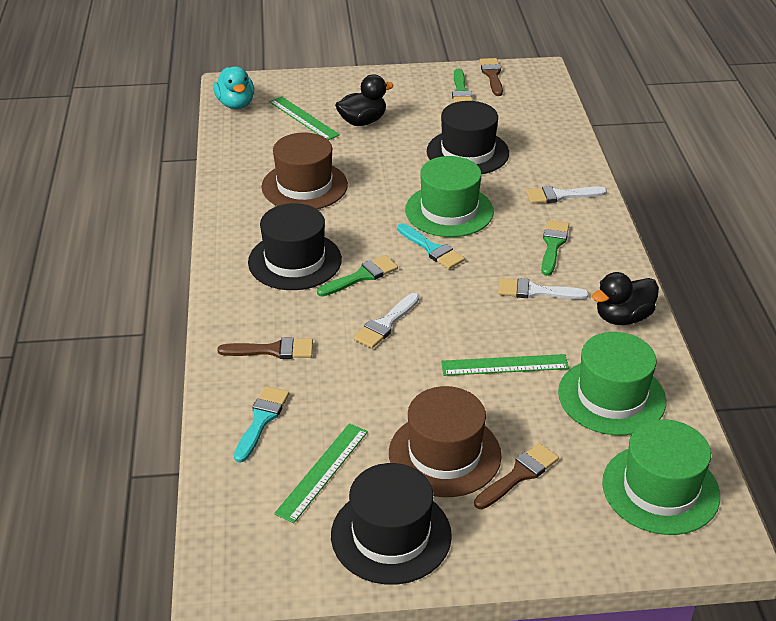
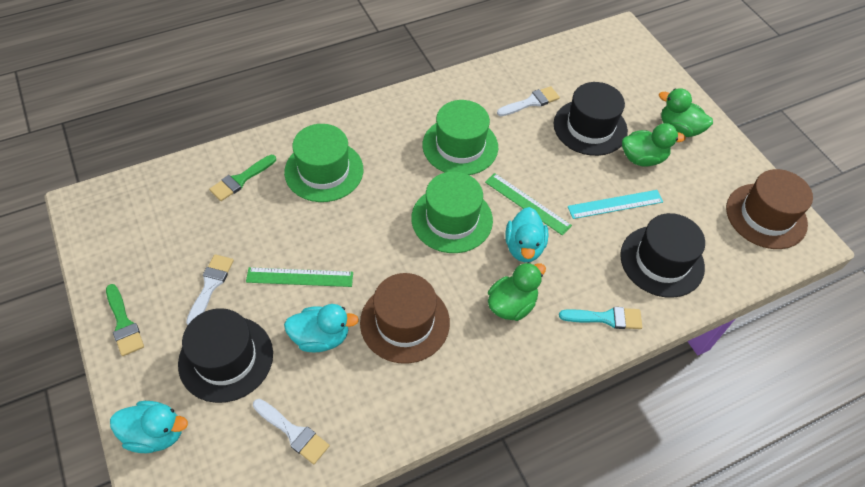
black duck: [335,75,394,126] [592,272,659,325] = 2 -> none = 0
brown brush: [217,337,313,359] [474,443,559,509] [479,58,503,96] = 3 -> none = 0
green brush: [317,255,398,297] [452,69,473,103] [541,220,569,276] = 3 -> [106,284,144,356] [209,155,276,201] = 2
green duck: none = 0 -> [488,262,546,321] [622,123,686,167] [659,88,713,137] = 3
green ruler: [269,96,340,140] [274,423,368,523] [441,354,569,376] = 3 -> [246,267,353,287] [485,173,572,236] = 2
turquoise brush: [234,386,289,463] [397,223,465,269] = 2 -> [559,307,642,329] = 1
turquoise duck: [213,66,254,109] = 1 -> [110,401,188,453] [284,304,359,352] [505,207,548,262] = 3
turquoise ruler: none = 0 -> [568,190,663,219] = 1

